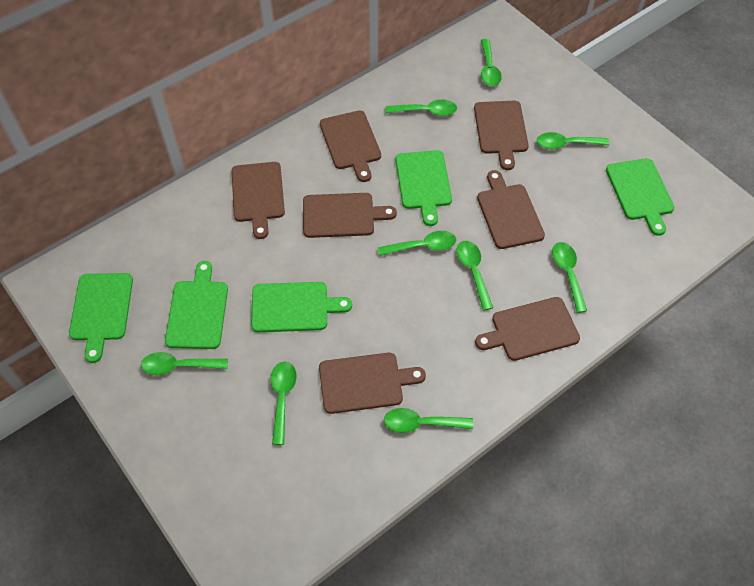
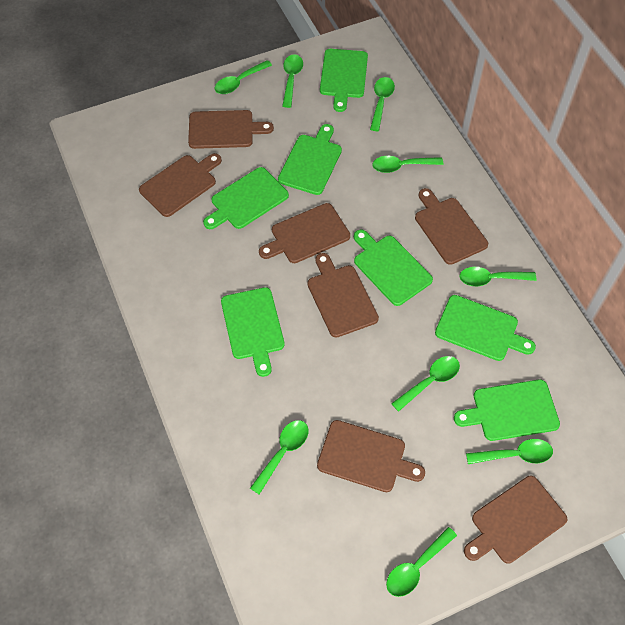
green cutting board: [69,273,133,363] [165,261,228,349] [251,282,352,332] [395,150,452,226] [606,158,675,236] = 5 -> [203,167,289,229] [221,287,285,377] [278,124,342,195] [320,49,368,112] [354,230,433,306] [435,295,536,361] [454,380,560,441] = 7

